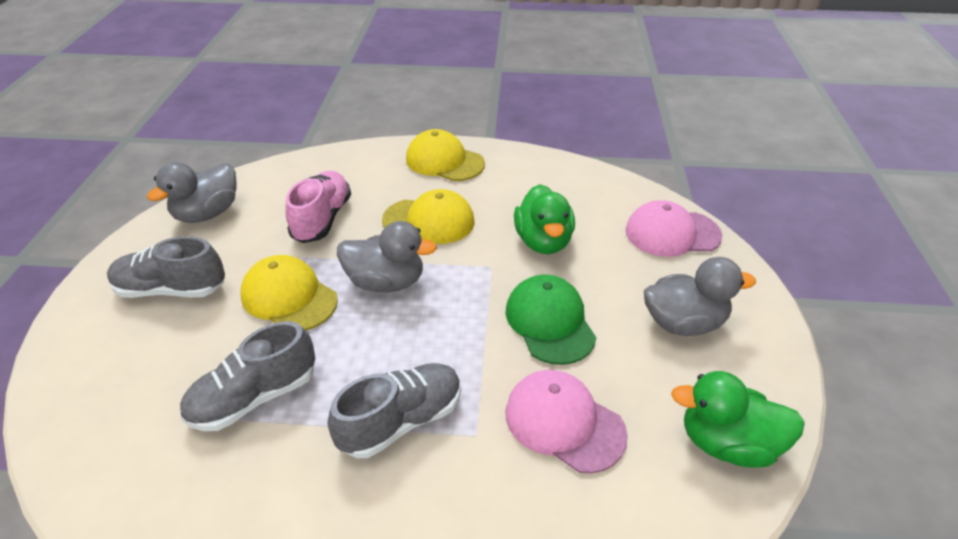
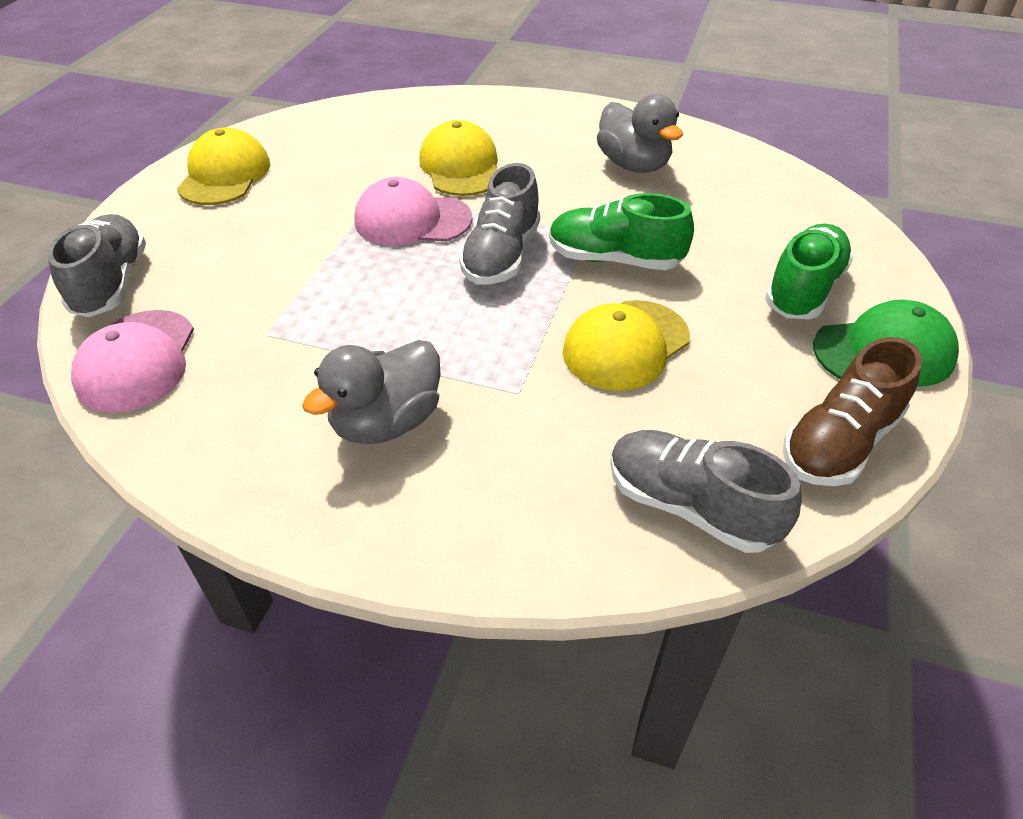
brown shoe: none = 0 -> [783,337,922,486] = 1
green duck: [514,184,575,254] [671,371,805,468] = 2 -> none = 0
green shoe: none = 0 -> [549,193,694,270] [765,224,853,319] = 2
grey duck: [147,162,236,223] [337,221,437,292] [644,257,756,336] = 3 -> [302,340,441,444] [597,94,683,173] = 2
pink shoe: [285,171,351,243] = 1 -> none = 0

